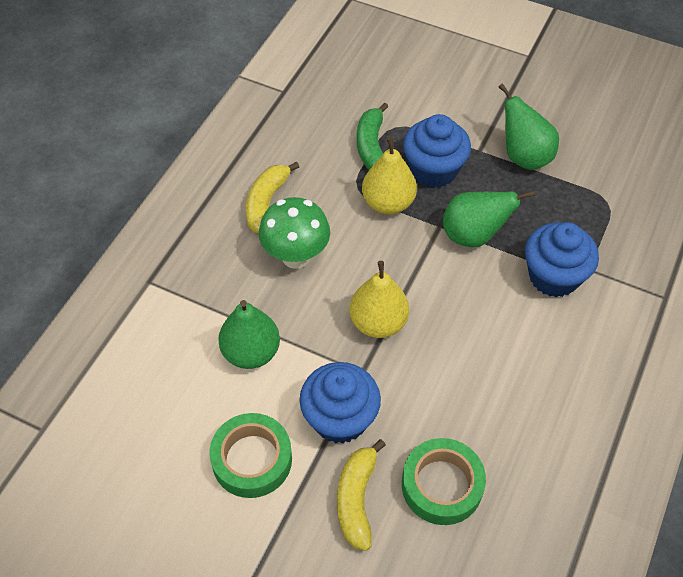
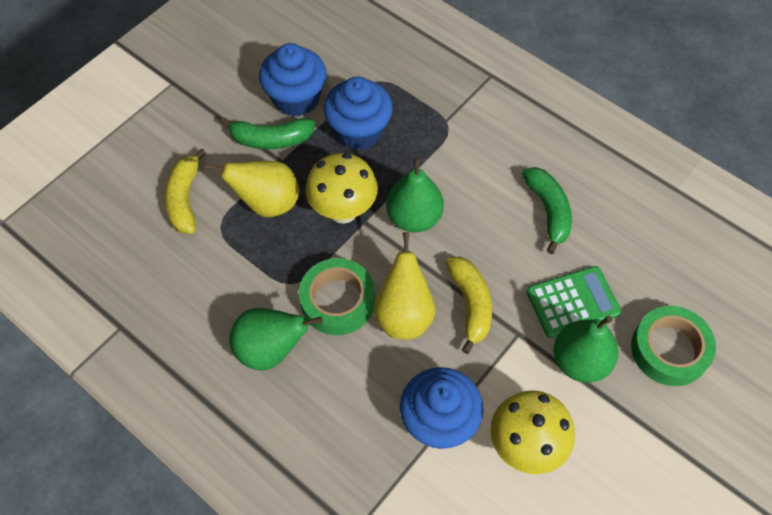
green banana: [357,102,389,170] = 1 -> [220,117,315,149] [522,167,572,254] = 2
green calculator: none = 0 -> [527,266,621,338] = 1
green mushroom: [259,197,330,269] = 1 -> none = 0
yellow mushroom: none = 0 -> [305,153,378,224] [490,390,575,474] = 2

